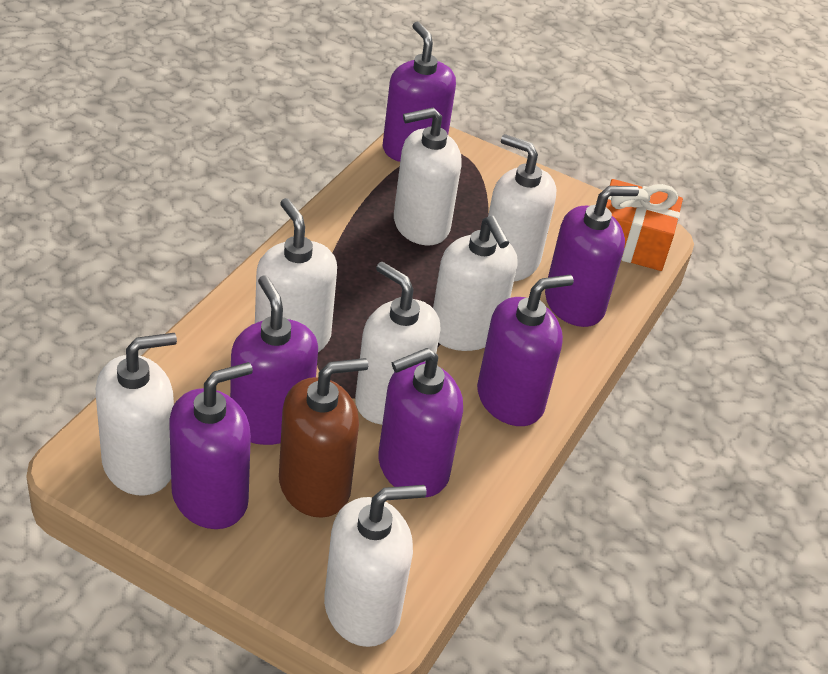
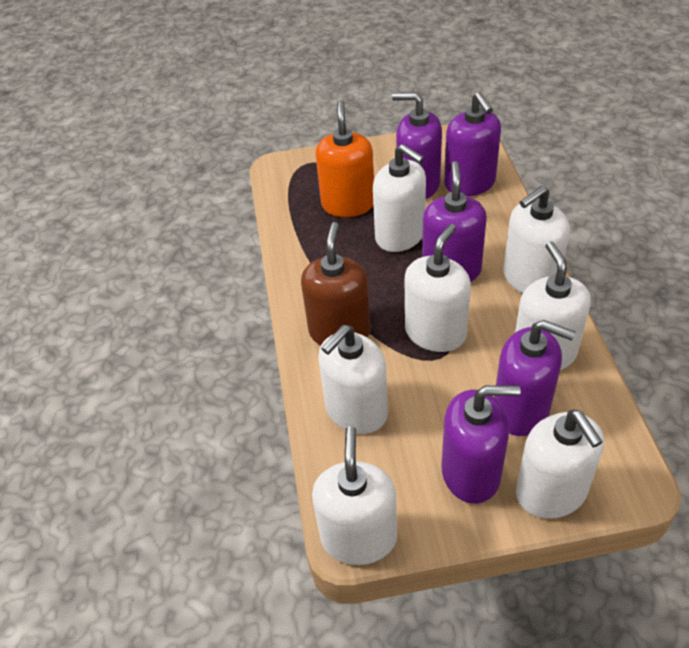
orange gift: [606,179,683,271] = 1 -> none = 0
orange soap dispenser: none = 0 -> [316,100,374,217] = 1
purple soap dispenser: [169,362,253,529] [230,275,318,445] [378,348,463,498] [383,22,456,162] [477,275,574,426] [545,186,639,327] = 6 -> [392,92,442,199] [422,161,487,282] [442,385,521,504] [444,92,501,196] [494,320,576,436] = 5

